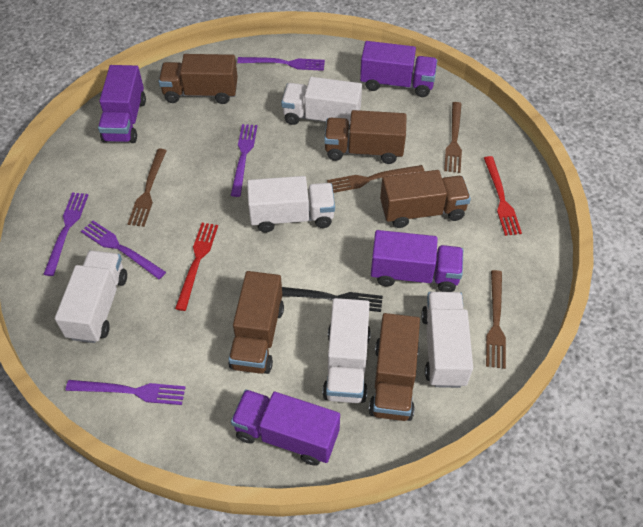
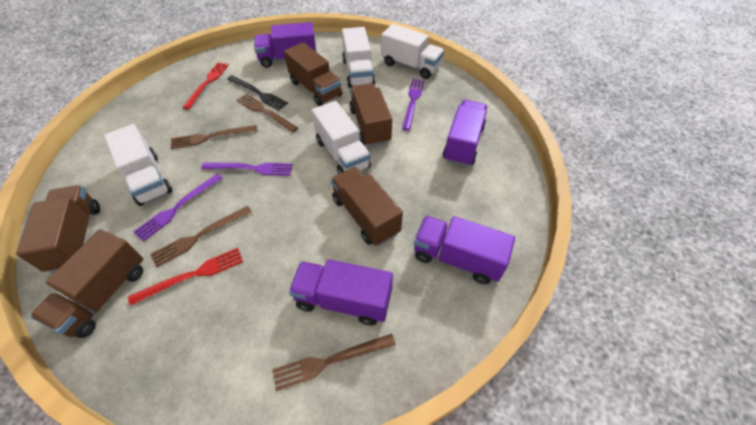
purple fork: [43,192,88,276] [66,380,186,405] [81,221,166,279] [231,124,257,197] [237,57,325,71] = 5 -> [133,173,222,241] [201,162,293,176] [402,79,424,131] = 3
white truck: [55,250,127,343] [247,176,335,232] [281,77,362,129] [322,298,371,403] [421,292,473,388] = 5 -> [104,124,173,206] [311,101,371,174] [342,27,375,88] [381,24,444,79] = 4

